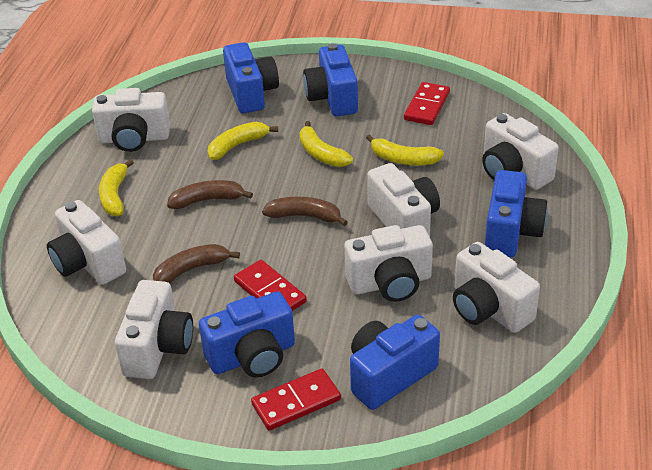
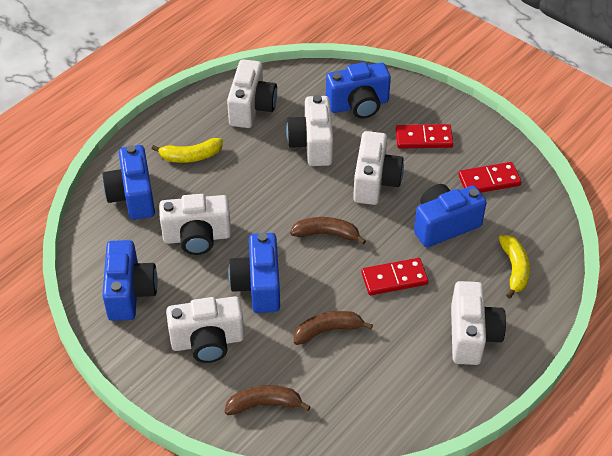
white camera: [47,200,126,285] [92,88,170,152] [115,280,193,379] [344,225,433,302] [367,163,440,237] [453,242,540,333] [482,113,559,190] = 7 -> [159,194,231,255] [166,296,245,363] [227,59,277,128] [286,95,333,166] [353,131,404,205] [451,281,506,365] = 6
yellow banana: [99,159,134,216] [208,122,278,160] [299,121,353,167] [366,134,444,165] = 4 -> [152,138,223,163] [499,235,530,299] = 2

